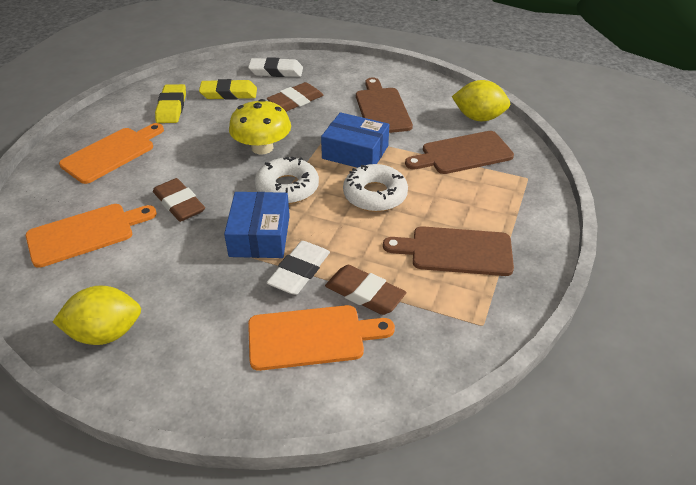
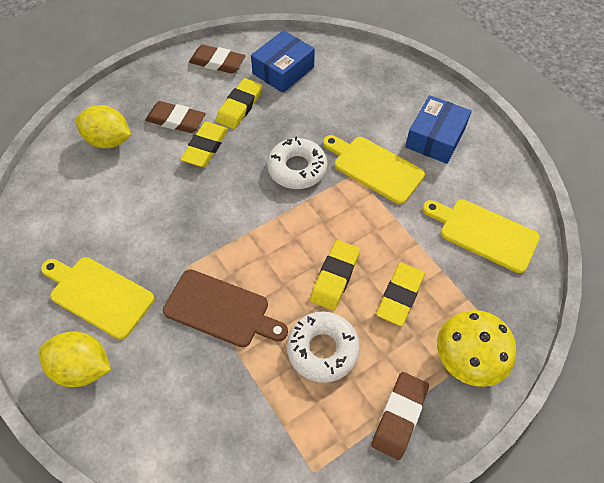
brown cutting board: [356,78,413,133] [383,226,514,276] [405,131,514,174] = 3 -> [163,269,288,347] = 1
orange cutting board: [26,204,157,268] [59,123,164,184] [248,305,395,371] = 3 -> none = 0
white eraser: [248,57,303,77] [266,241,330,295] = 2 -> none = 0
yellow cutting board: none = 0 -> [41,257,155,340] [323,135,425,204] [422,199,540,273] = 3
yellow eraser: [155,84,186,123] [199,79,257,100] = 2 -> [181,122,228,167] [216,78,262,129] [310,240,360,310] [376,263,425,326] = 4

